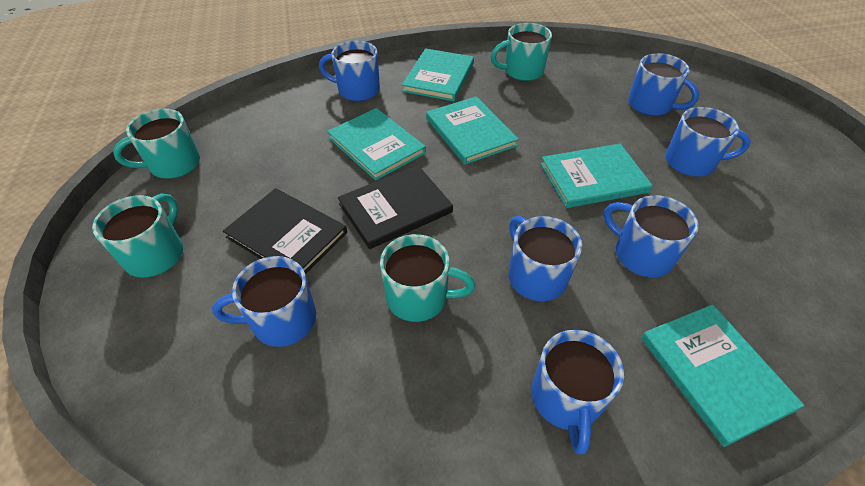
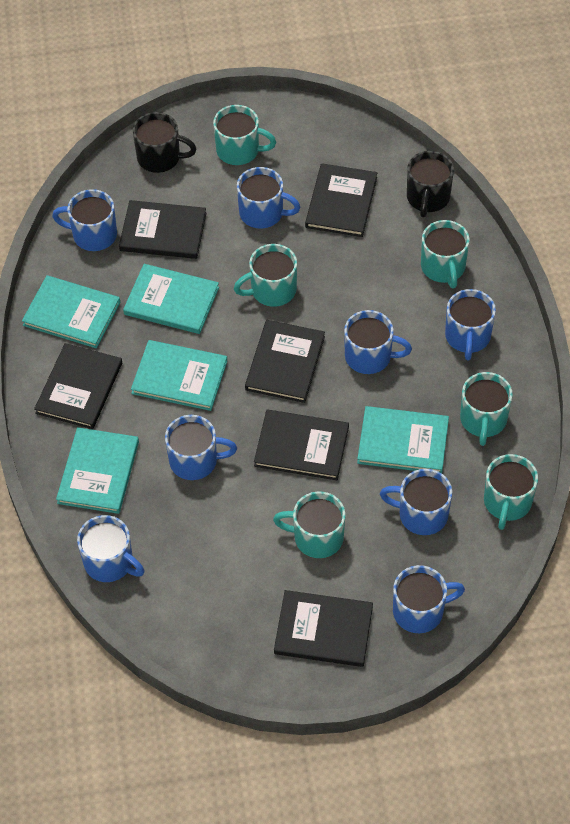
black book: [223,188,347,274] [338,165,453,249] = 2 -> [34,343,122,429] [119,200,206,259] [245,320,325,403] [254,410,349,480] [274,590,373,667] [305,163,377,237] = 6
black mug: none = 0 -> [133,112,197,173] [407,151,454,217] = 2
blue mug: [212,256,316,347] [319,41,380,101] [509,216,582,301] [531,330,624,454] [604,195,699,277] [628,53,699,116] [665,107,751,177] = 7 -> [52,189,117,251] [77,515,144,582] [165,415,237,480] [237,167,300,229] [344,310,412,374] [380,469,452,535] [393,565,465,633] [445,289,496,360] = 8
turquoise mug: [92,193,183,278] [113,109,200,179] [380,234,475,322] [491,23,552,81] = 4 -> [213,105,276,165] [234,244,297,307] [273,491,345,558] [421,220,470,289] [460,372,513,446] [484,454,538,530] = 6

